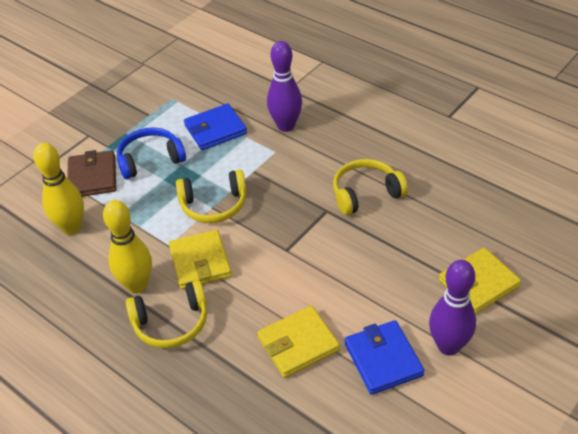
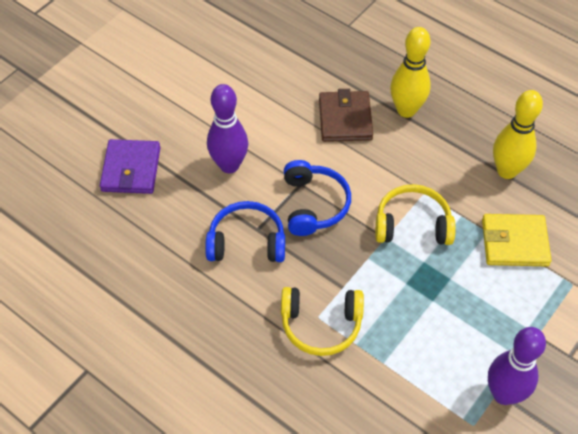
blue headphones: [117,127,186,179] = 1 -> [205,201,285,262] [284,160,351,236] = 2
blue wallet: [184,103,247,150] [345,320,424,395] = 2 -> none = 0
purple wallet: none = 0 -> [100,139,160,194] = 1
yellow headphones: [126,280,207,348] [176,170,247,223] [333,159,408,215] = 3 -> [281,287,364,356] [375,184,456,245] = 2
yellow wallet: [169,230,232,290] [257,306,340,378] [439,248,521,314] = 3 -> [482,214,552,266] = 1

